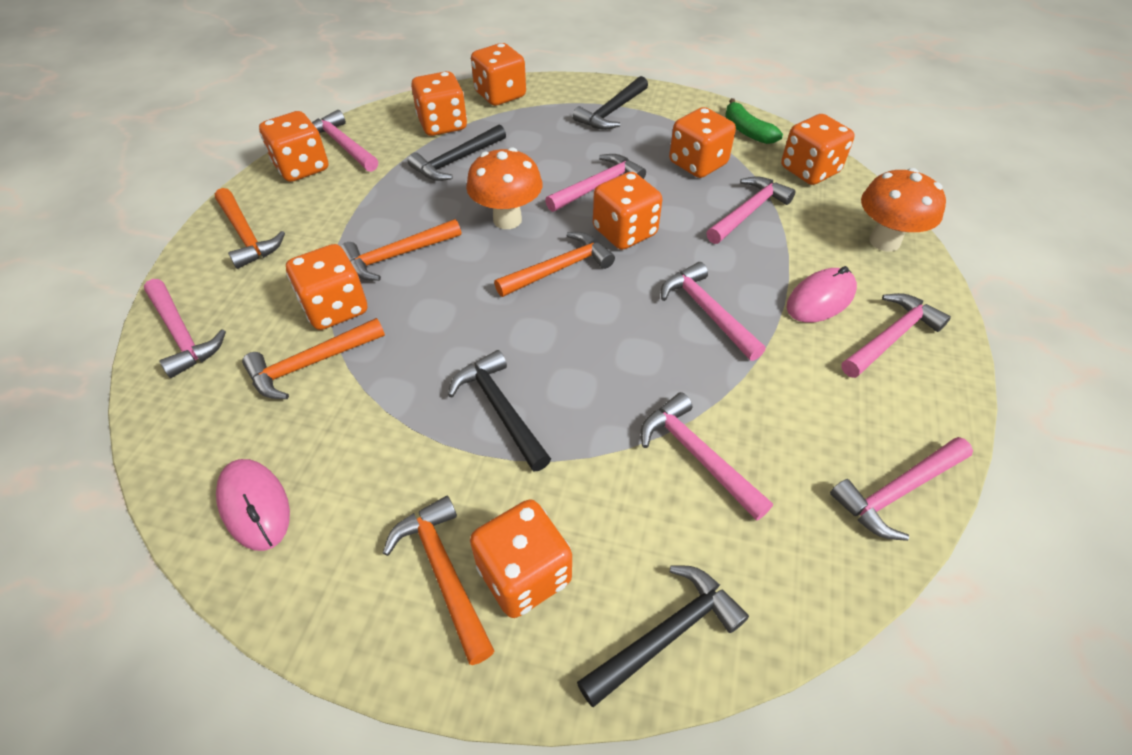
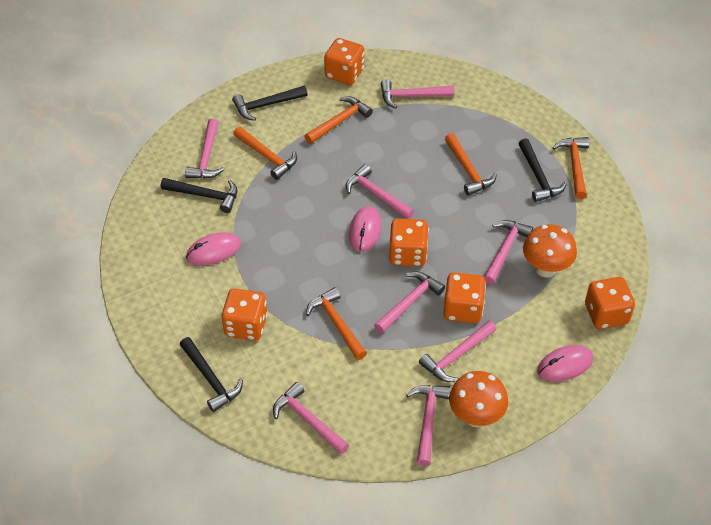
green banana: [725,98,783,144] = 1 -> none = 0
orange dice: [259,111,328,182] [286,244,367,330] [411,71,467,136] [470,499,572,618] [471,43,526,106] [593,172,662,250] [669,107,736,178] [781,114,854,185] = 8 -> [221,289,268,341] [324,38,364,85] [389,218,429,267] [443,272,486,323] [585,277,635,329] = 5
pink mouse: [216,459,290,551] [786,266,857,323] = 2 -> [186,233,241,266] [349,206,382,252] [537,345,593,382] = 3

